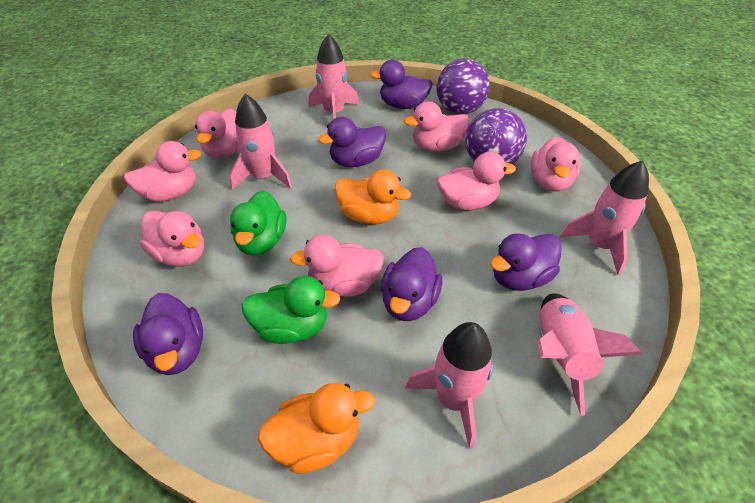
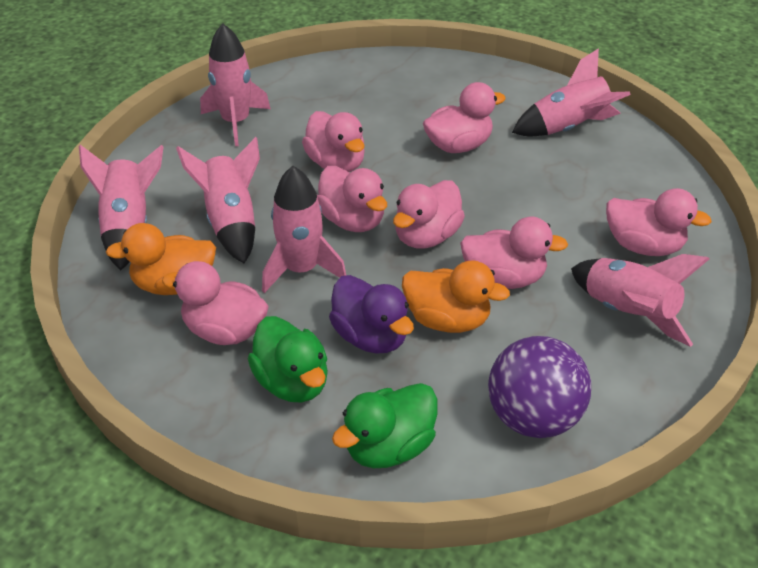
pink rocket: [230,94,292,190] [309,34,359,119] [405,322,493,449] [538,293,642,415] [560,160,649,275] = 5 -> [79,145,164,271] [176,137,260,263] [200,23,271,146] [262,166,346,293] [512,48,631,136] [571,254,710,347] = 6
purple ball: [436,59,490,114] [465,108,527,164] = 2 -> [488,336,591,438] = 1
purple duck: [133,293,203,375] [318,117,386,167] [370,60,433,109] [381,247,442,321] [490,233,562,291] = 5 -> [329,275,414,354] = 1

